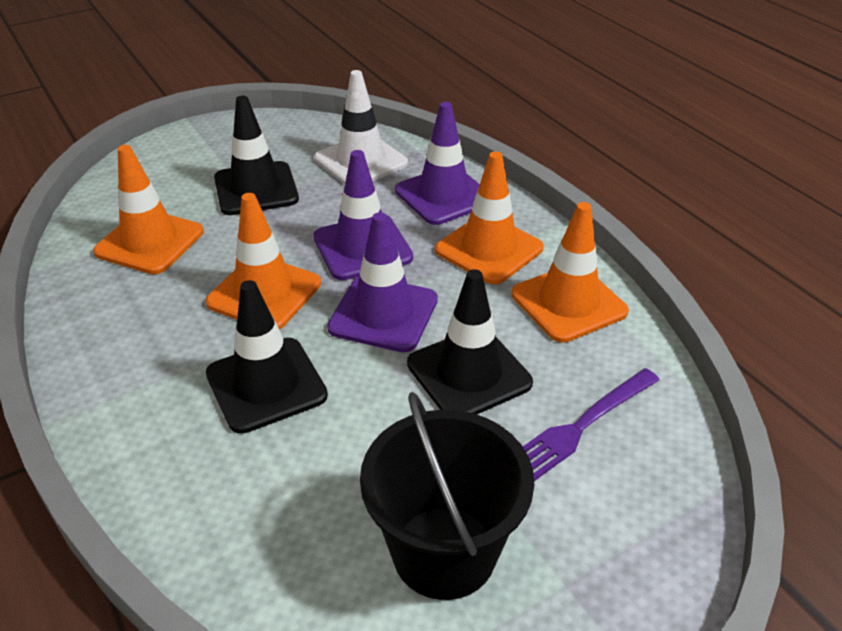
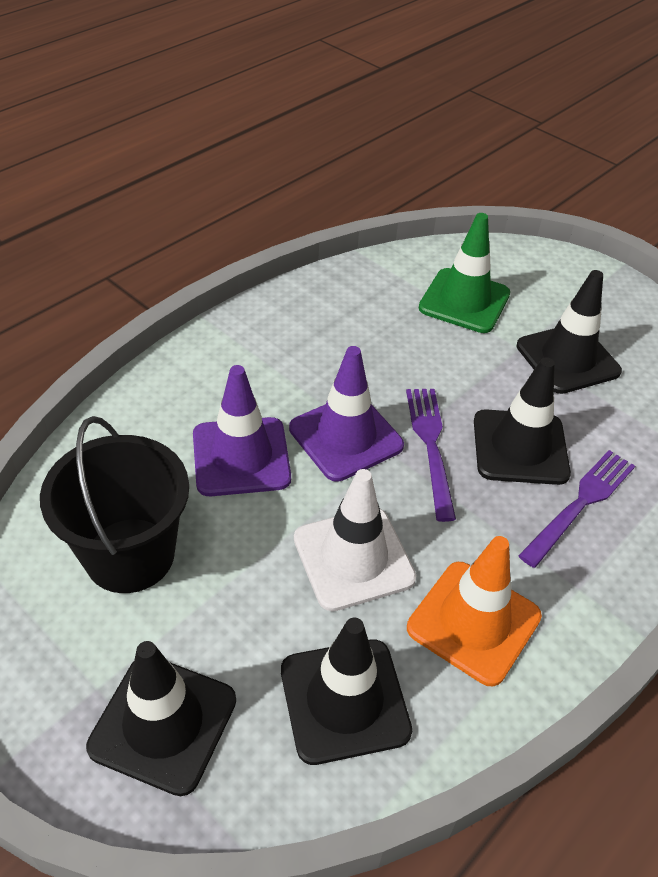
black traffic cone: [206,280,328,434] [214,96,299,215] [407,269,533,415] = 3 -> [86,641,236,796] [281,618,412,765] [474,357,571,485] [517,270,622,394] = 4
green traffic cone: none = 0 -> [419,213,510,333] = 1
orange traffic cone: [93,145,204,274] [206,193,321,330] [435,151,544,284] [511,202,629,343] = 4 -> [407,536,542,686] = 1
purple fork: [523,368,660,481] = 1 -> [406,389,456,522] [518,450,635,568] = 2
purple traffic cone: [313,150,413,280] [327,212,438,352] [395,102,480,225] = 3 -> [193,365,291,496] [289,346,404,482] = 2

